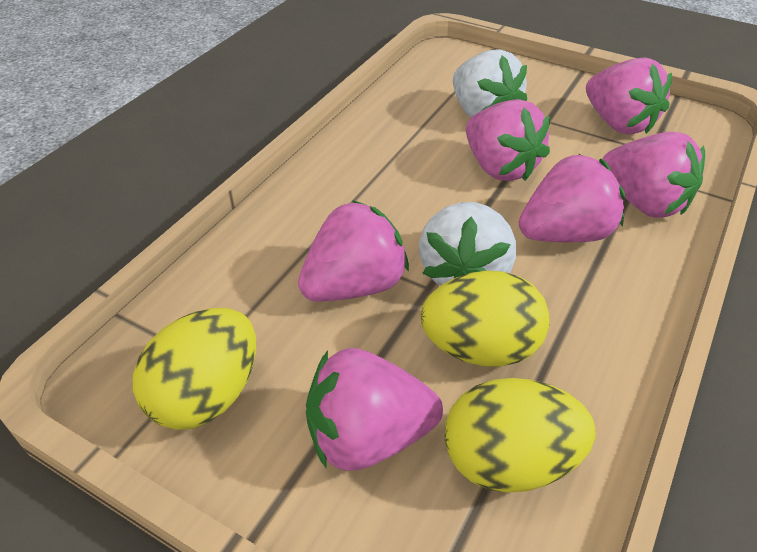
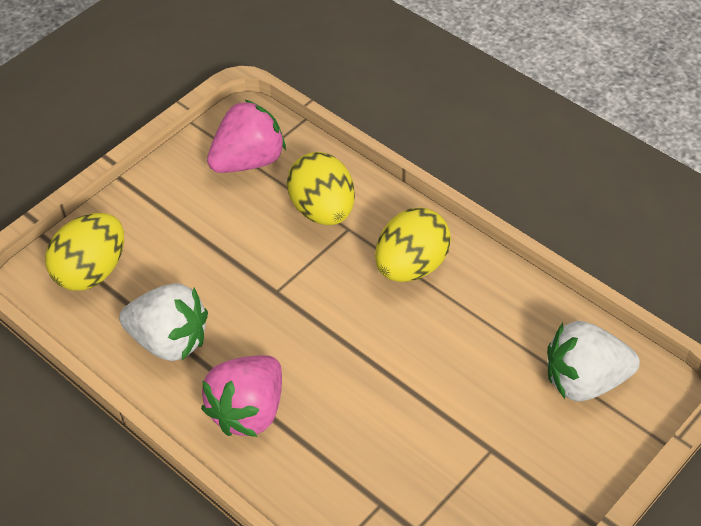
pink strawberry: [298,200,409,302] [306,348,443,471] [466,99,550,181] [519,154,625,242] [586,57,672,135] [603,132,705,218] = 6 -> [201,355,282,437] [207,99,286,173] = 2

